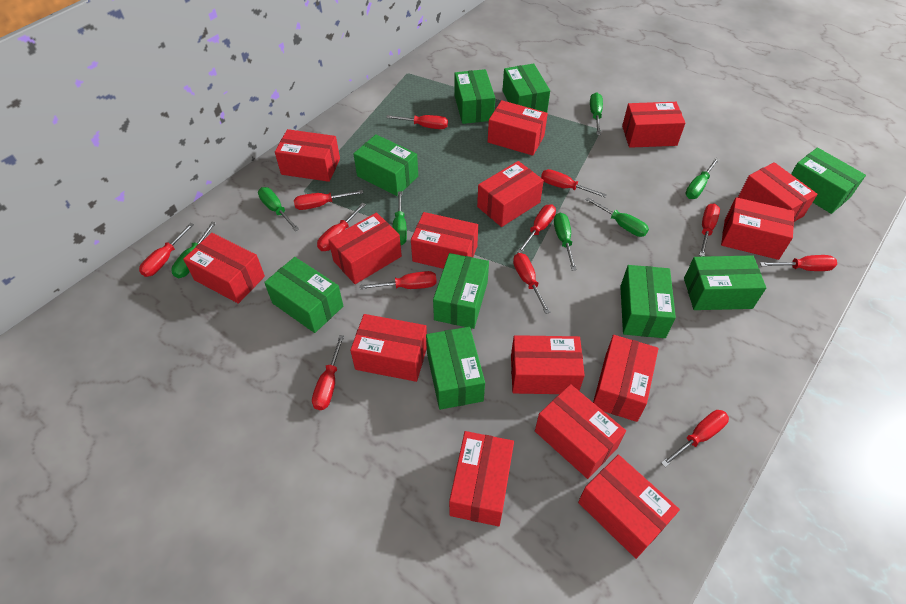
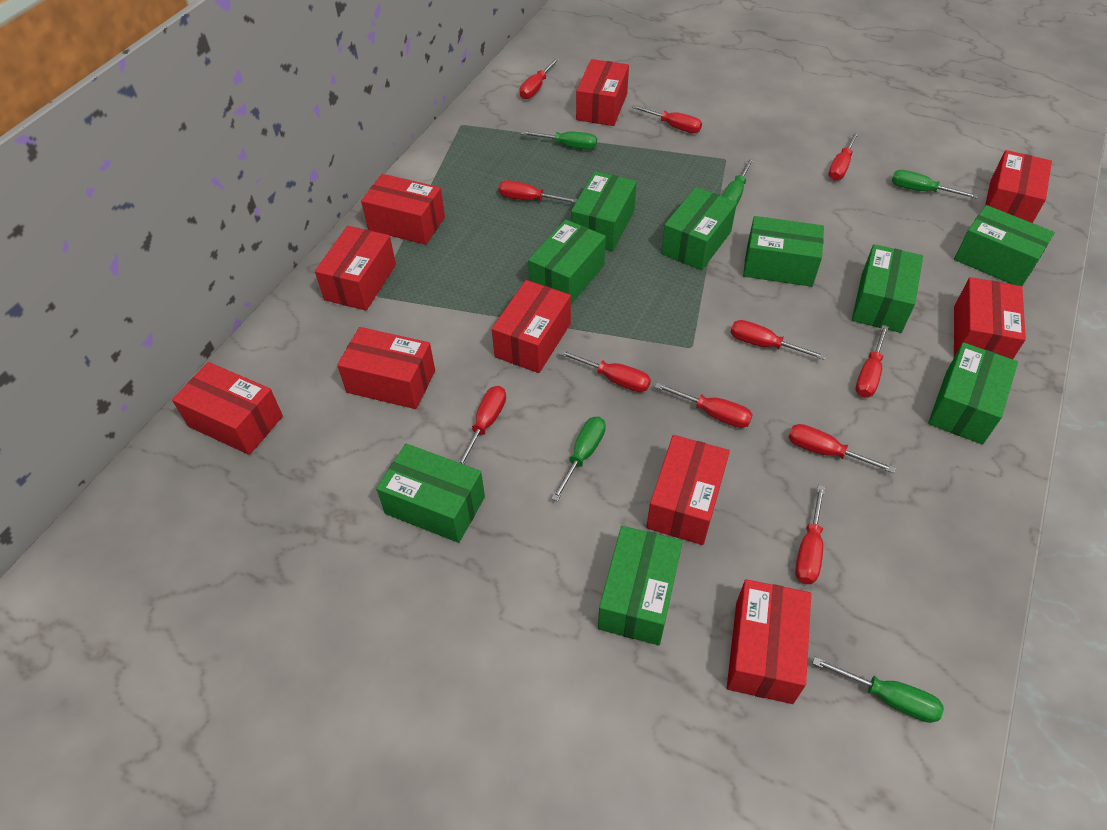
green screwdriver: [171,222,216,278] [258,187,299,231] [392,191,407,245] [554,213,577,270] [586,197,649,237] [590,93,603,135] [685,157,719,199] = 7 -> [521,131,597,150] [551,417,606,502] [722,158,754,206] [812,657,944,723] [892,170,978,199] = 5
red box: [183,233,265,304] [275,129,340,182] [328,212,402,284] [350,314,427,382] [411,212,478,269] [449,431,514,526] [477,161,544,227] [488,100,548,156] [511,335,585,394] [535,384,626,479] [578,455,680,559] [593,335,658,422] [622,102,685,148] [721,197,794,260] [738,162,818,222] = 15 -> [172,362,283,455] [315,226,396,311] [337,327,435,409] [361,174,445,245] [492,280,571,373] [576,59,629,126] [646,435,730,545] [727,579,811,704] [954,277,1026,359] [985,150,1052,223] = 10
red screwdriver: [139,223,194,277] [294,190,363,210] [312,335,344,410] [317,203,366,251] [360,271,437,289] [386,115,448,129] [513,253,550,314] [517,204,556,253] [541,169,607,198] [661,410,729,467] [699,203,720,257] [760,255,837,271] = 12 -> [458,386,506,464] [499,180,578,203] [519,58,559,99] [559,350,651,392] [631,105,702,133] [655,382,753,428] [730,320,826,360] [788,424,895,473] [795,485,825,584] [828,132,859,181] [856,325,888,398] = 11

